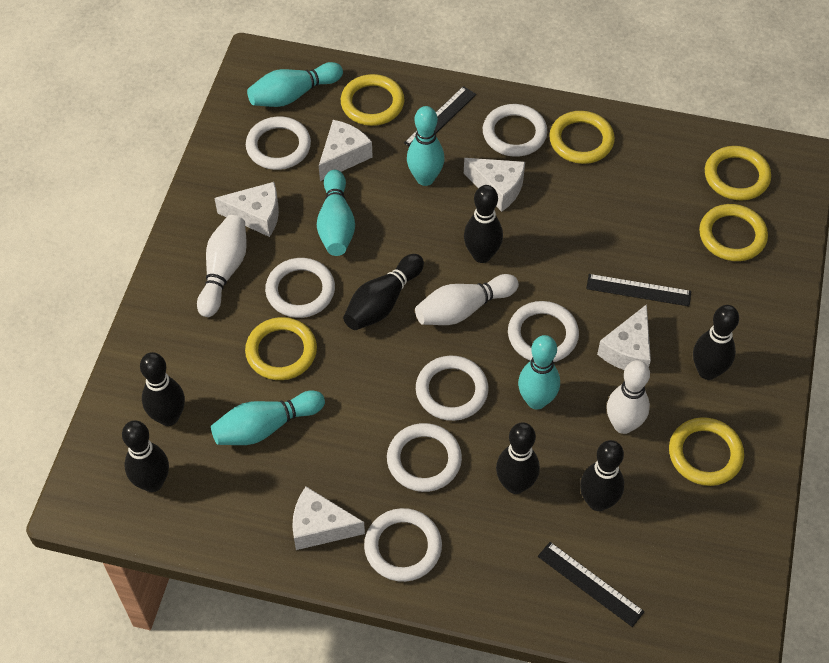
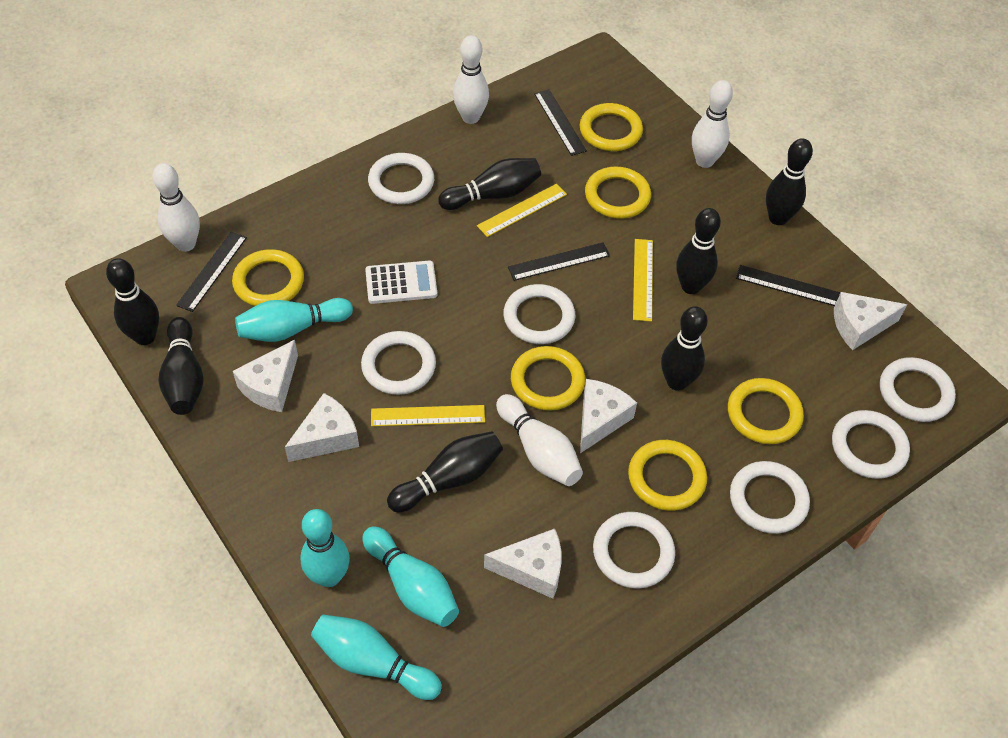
black ruler: [404,86,476,147] [538,542,645,627] [586,274,691,306] = 3 -> [176,232,247,312] [508,242,610,281] [534,89,587,156] [736,265,841,306] = 4
turquoise bowling pin: [211,391,325,445] [247,62,343,107] [317,170,355,256] [407,106,445,186] [518,335,560,410] = 5 -> [235,298,353,342] [300,509,350,587] [311,614,442,700] [362,526,459,627] = 4
white bowling pin: [197,215,247,317] [415,274,519,325] [607,360,650,434] = 3 -> [152,163,200,252] [453,35,489,124] [496,394,583,486] [692,80,733,168] = 4
white calculator: none = 0 -> [365,260,437,304] = 1
yellow ruler: none = 0 -> [371,405,485,426] [477,184,567,237] [633,239,653,322] = 3

